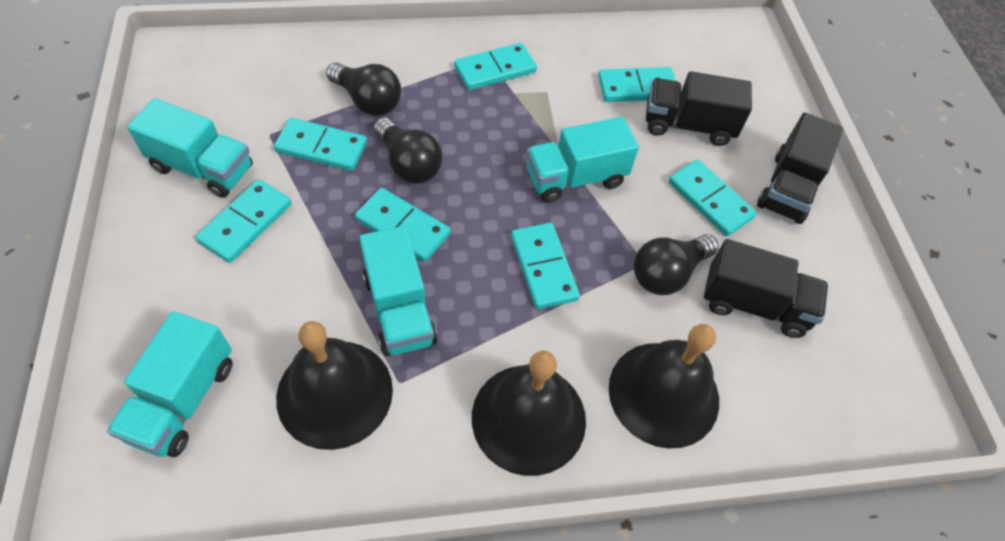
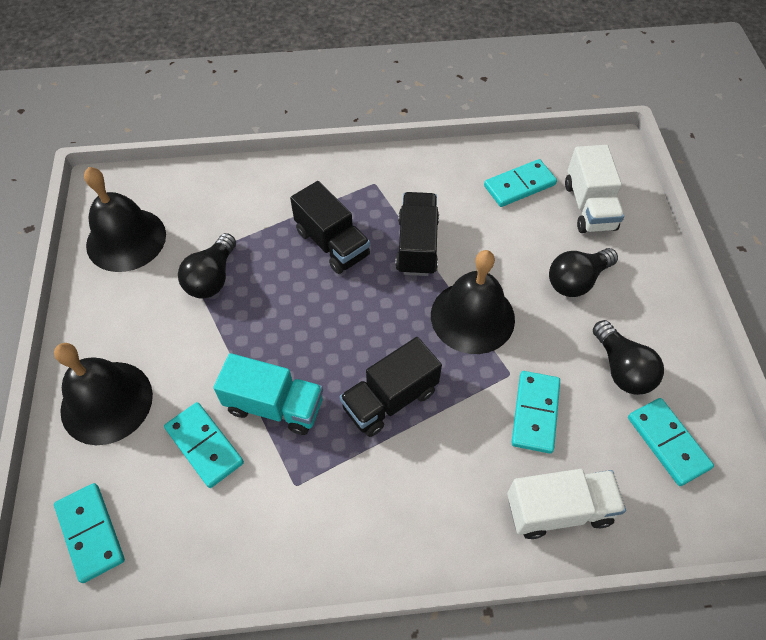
turquoise domino: [195,179,292,263] [274,118,367,171] [355,188,451,262] [454,43,537,90] [511,223,580,309] [598,67,676,102] [668,160,757,236] = 7 -> [54,483,125,583] [164,402,244,488] [484,159,557,207] [511,371,560,454] [628,398,714,486] = 5
turquoise truck: [107,311,233,457] [127,98,253,198] [359,226,438,356] [526,117,639,203] = 4 -> [213,353,323,435] = 1
white truck: none = 0 -> [507,469,626,539] [565,145,624,233] = 2

